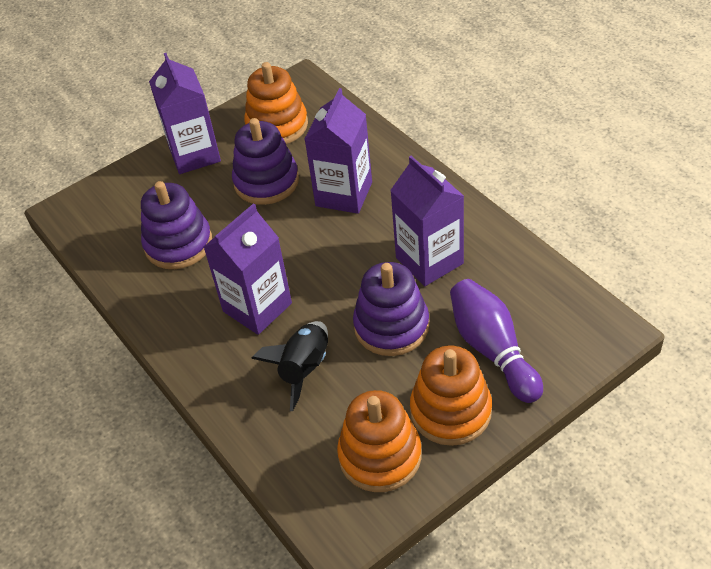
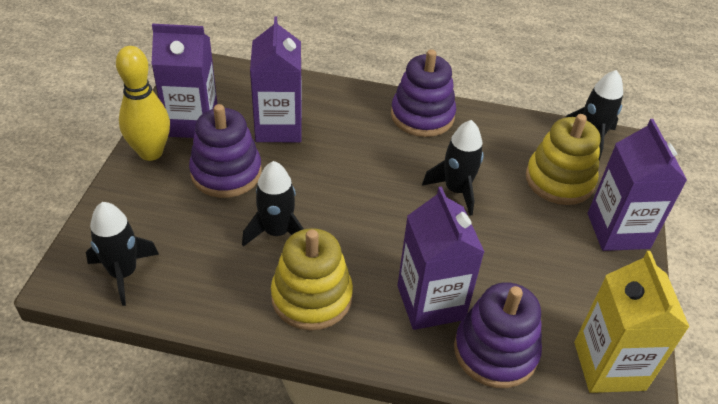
black rocket: [251,321,328,411] = 1 -> [86,202,159,306] [242,161,304,247] [422,120,484,216] [565,70,623,161] = 4
orange stacking toy: [244,62,308,144] [337,390,422,492] [410,346,492,446] = 3 -> none = 0
purple bowling pin: [450,279,543,403] = 1 -> none = 0
yellow bowling pin: none = 0 -> [116,46,170,161] = 1
yellow carton: none = 0 -> [574,251,689,393] = 1
yellow stacking toy: none = 0 -> [271,228,353,330] [526,114,601,205] = 2

